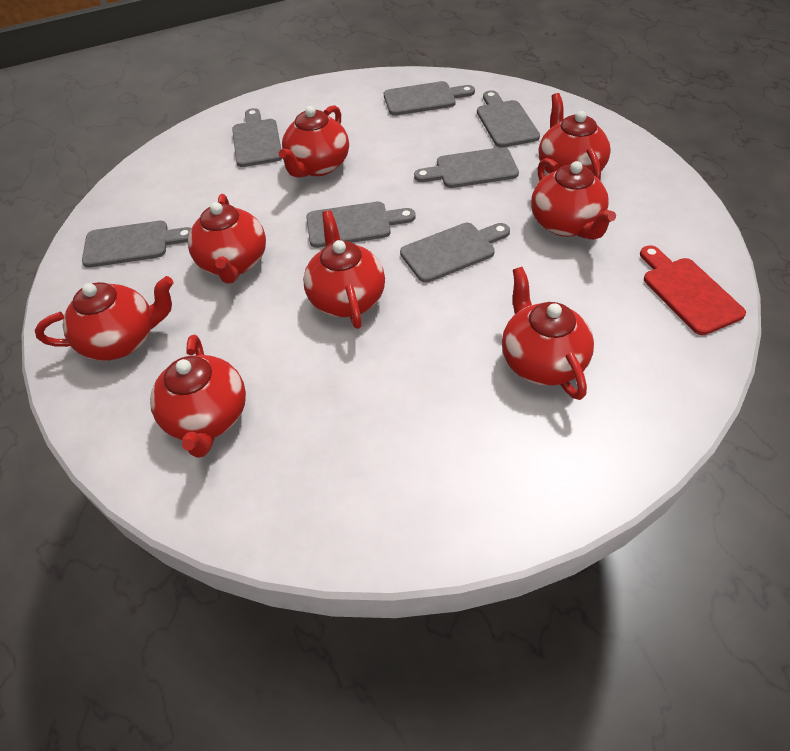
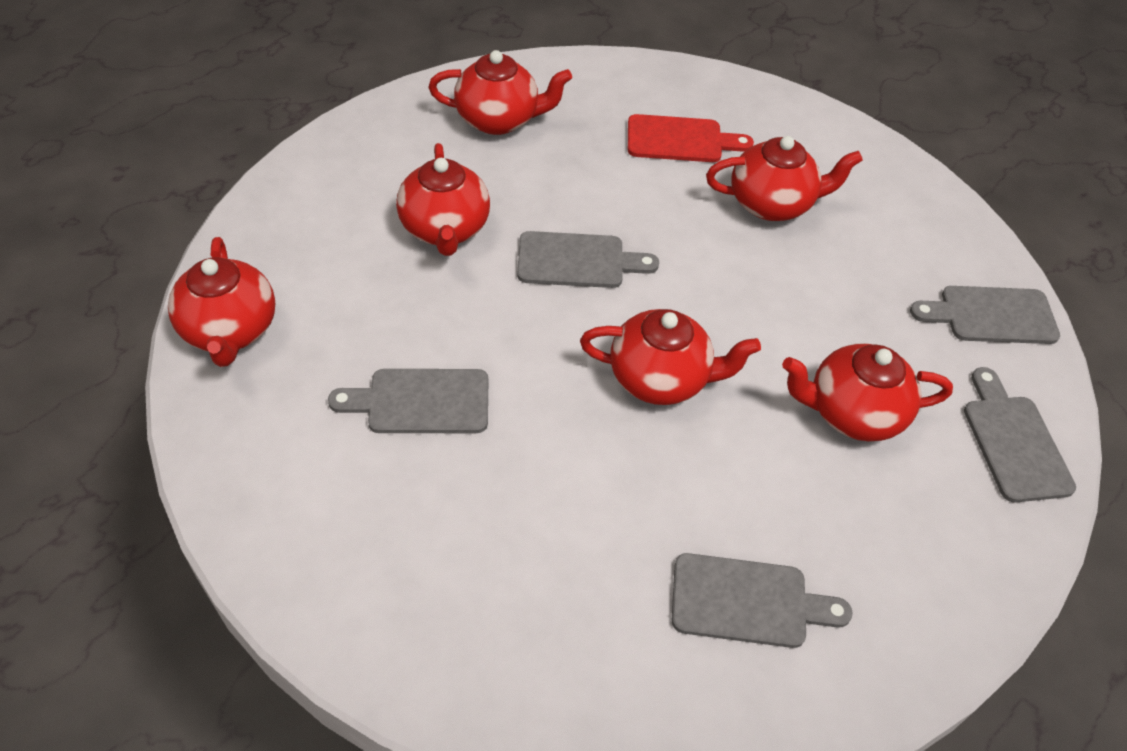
grey cutting board: [82,221,191,268] [232,108,282,167] [306,202,416,248] [384,81,475,116] [400,223,510,283] [414,147,519,188] [477,90,540,147] = 7 -> [328,369,488,433] [517,231,659,288] [672,553,853,648] [910,286,1060,344] [964,367,1076,502] = 5
red teapot: [35,276,174,361] [150,335,246,458] [188,194,266,284] [279,105,349,177] [303,210,385,329] [502,267,594,400] [531,158,616,240] [539,93,611,180] = 8 -> [168,237,275,367] [396,143,490,256] [428,50,572,135] [580,309,761,405] [706,136,863,221] [782,343,953,441] = 6

